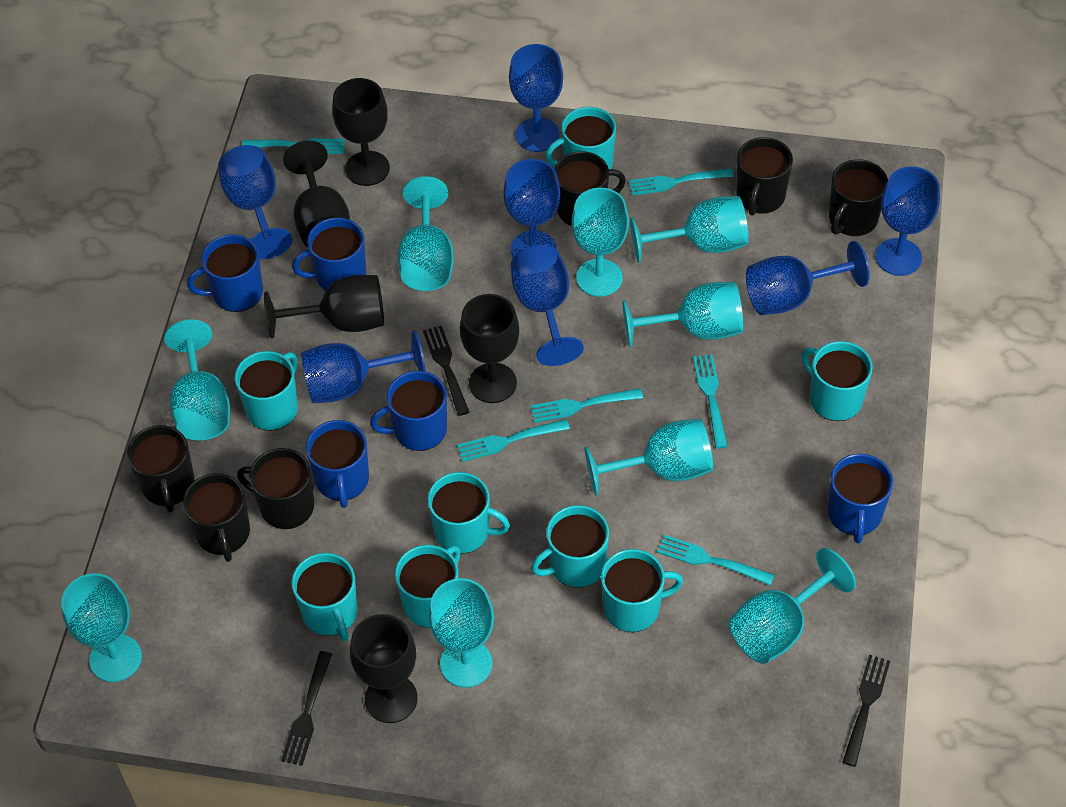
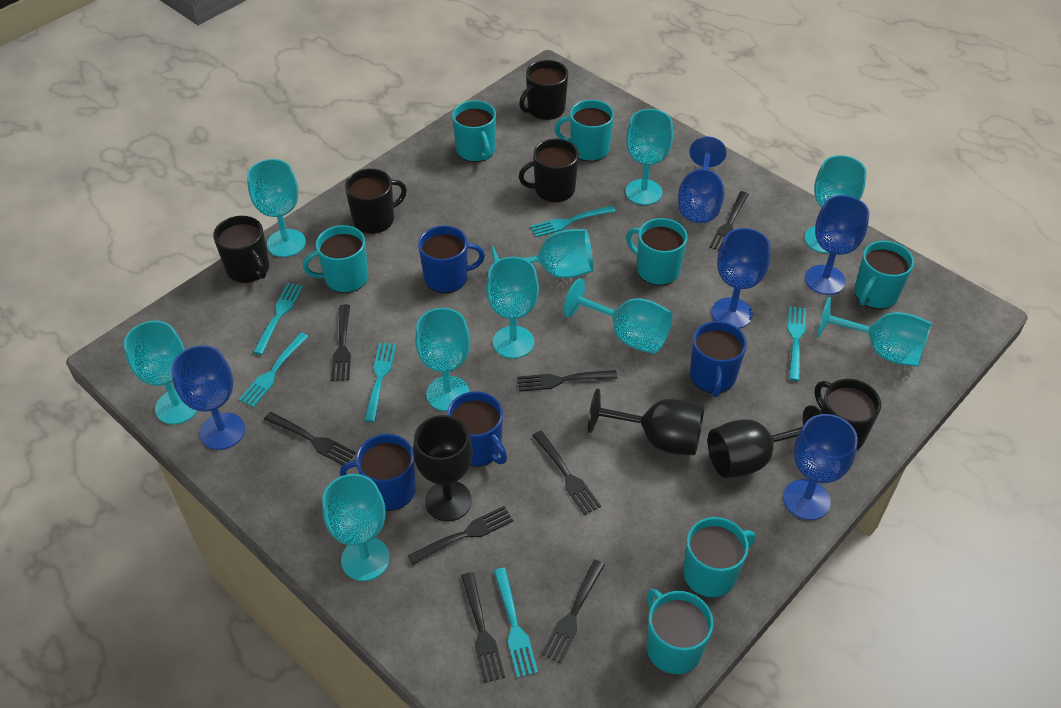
black fork: [281,651,332,766] [423,326,469,416] [842,654,890,767] = 3 -> [264,412,356,465] [331,304,351,381] [407,506,513,565] [461,572,505,683] [517,370,617,392] [532,431,601,515] [541,560,605,663] [709,191,749,250] = 8
black goblet: [264,275,384,339] [283,141,350,247] [332,78,390,186] [350,614,418,723] [460,294,519,403] = 5 -> [413,415,473,521] [588,389,704,455] [708,405,822,478] = 3
black mug: [127,425,195,512] [183,473,250,562] [237,448,314,529] [554,151,626,226] [736,137,793,216] [829,159,888,236] = 6 -> [213,216,269,283] [345,169,407,234] [518,139,579,202] [519,60,568,120] [814,379,881,450] = 5
blue goblet: [218,145,293,259] [301,330,426,403] [503,159,560,257] [509,44,563,152] [511,245,584,366] [746,241,870,315] [876,166,940,276] = 7 -> [172,345,245,450] [678,136,726,223] [712,228,770,329] [783,414,858,520] [805,195,869,295] = 5
blue mug: [187,234,263,312] [292,217,366,291] [306,420,369,508] [370,371,447,451] [828,454,893,544] = 5 -> [340,434,416,511] [418,226,485,293] [447,391,507,467] [690,321,747,397] = 4
turquoise goblet: [61,573,142,682] [164,319,230,440] [398,176,454,291] [429,578,494,688] [571,188,629,297] [585,419,713,496] [622,282,743,347] [630,196,749,263] [729,548,856,664] = 9 -> [124,321,198,425] [247,159,306,257] [322,474,390,581] [415,308,470,411] [486,257,539,359] [491,229,593,278] [564,278,673,354] [625,109,673,205] [805,155,867,253] [817,297,932,367] = 10
turquoise mug: [235,351,298,431] [292,553,358,642] [395,545,461,628] [428,472,510,554] [531,505,609,588] [545,107,616,169] [601,549,684,632] [802,341,873,421] = 8 -> [303,225,368,293] [452,100,496,162] [555,100,614,162] [626,218,688,286] [647,589,713,675] [683,517,755,598] [854,241,914,309] = 7

